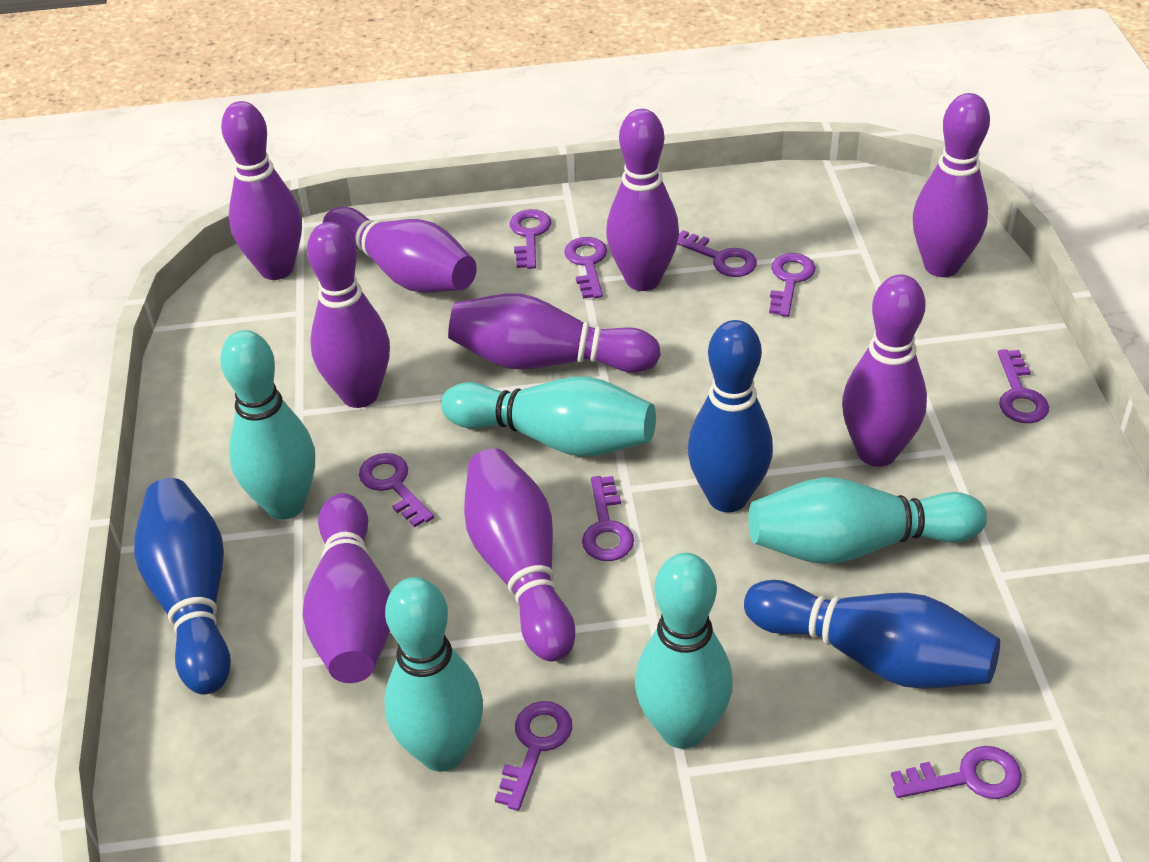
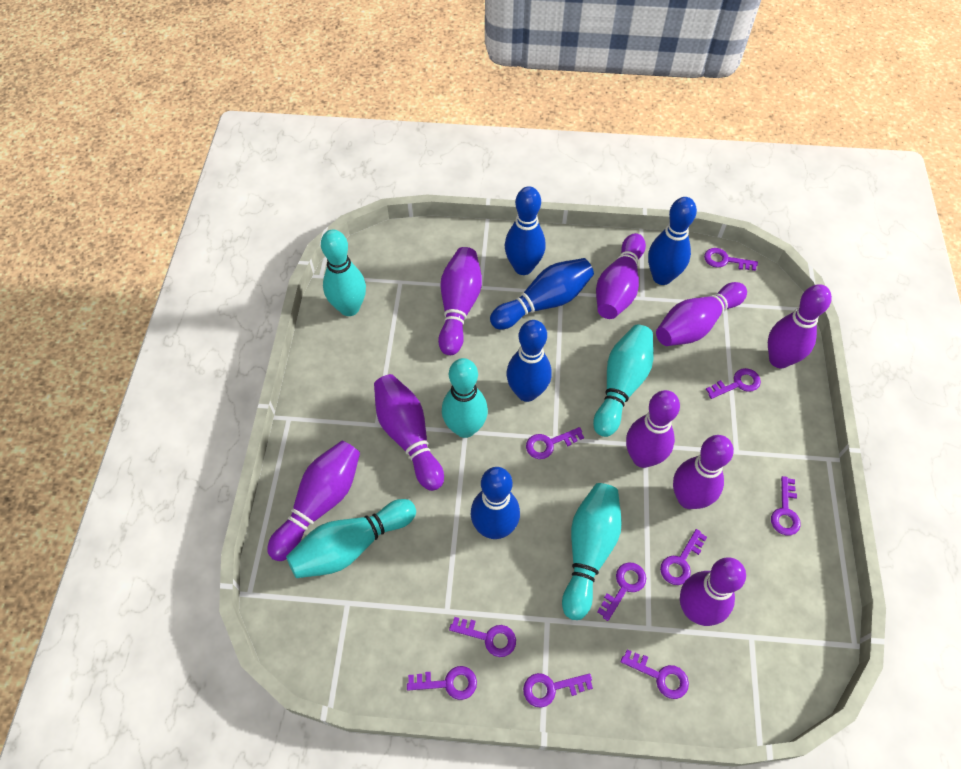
blue bowling pin: [134,478,231,694] [687,320,773,513] [744,580,1000,689] = 3 -> [471,467,520,539] [490,258,594,329] [505,186,546,275] [506,320,551,402] [648,197,697,285] = 5
purple key: [359,453,434,528] [495,701,572,811] [510,209,551,269] [564,237,607,299] [582,476,634,561] [677,230,757,277] [769,253,816,317] [891,746,1022,799] [998,349,1049,423] = 9 -> [407,666,477,700] [449,617,516,657] [523,673,593,708] [526,427,584,459] [597,562,646,621] [621,649,689,699] [660,529,707,585] [704,248,758,271] [706,368,761,399] [771,476,801,535] = 10

